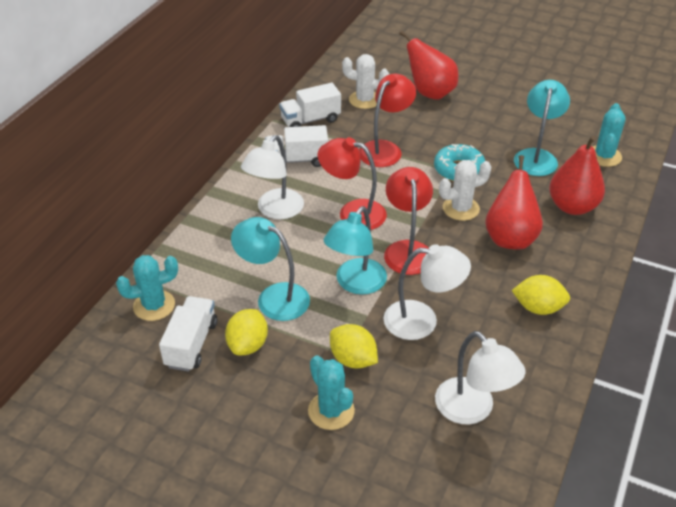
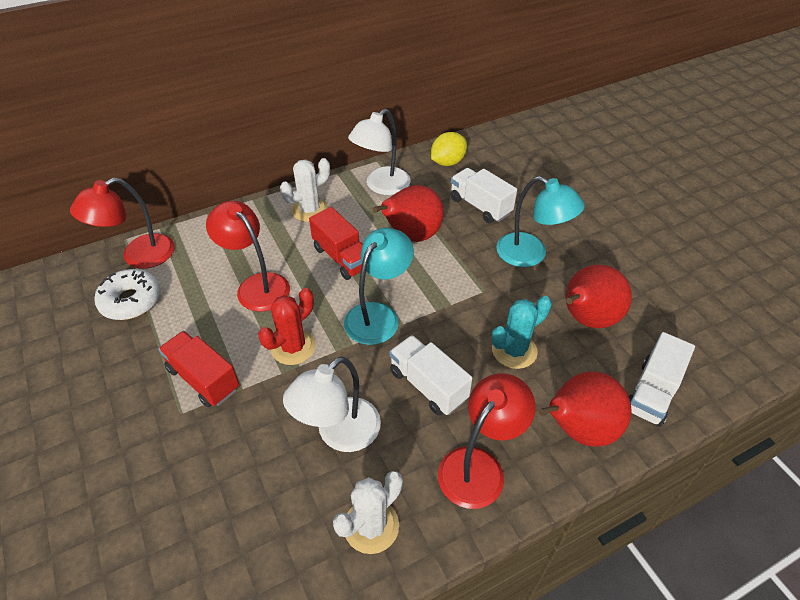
red cactus: none = 0 -> [258,288,316,365] = 1
red truck: none = 0 -> [158,331,239,407] [309,207,363,280] = 2
turquoise cactus: [116,255,178,321] [308,355,355,430] [592,103,626,167] = 3 -> [492,296,552,369] = 1
turquoise donut: [434,144,485,182] = 1 -> none = 0
turquoise lamp: [231,217,310,321] [324,206,387,295] [514,80,570,176] = 3 -> [344,228,414,345] [496,176,585,267] = 2
white donut: none = 0 -> [94,269,161,320] = 1
white lamp: [241,135,304,219] [384,244,471,340] [435,331,525,425] = 3 -> [283,356,381,452] [348,109,411,195] = 2
yellow lemon: [225,309,268,355] [330,324,378,369] [512,275,570,315] = 3 -> [431,132,467,166] = 1

